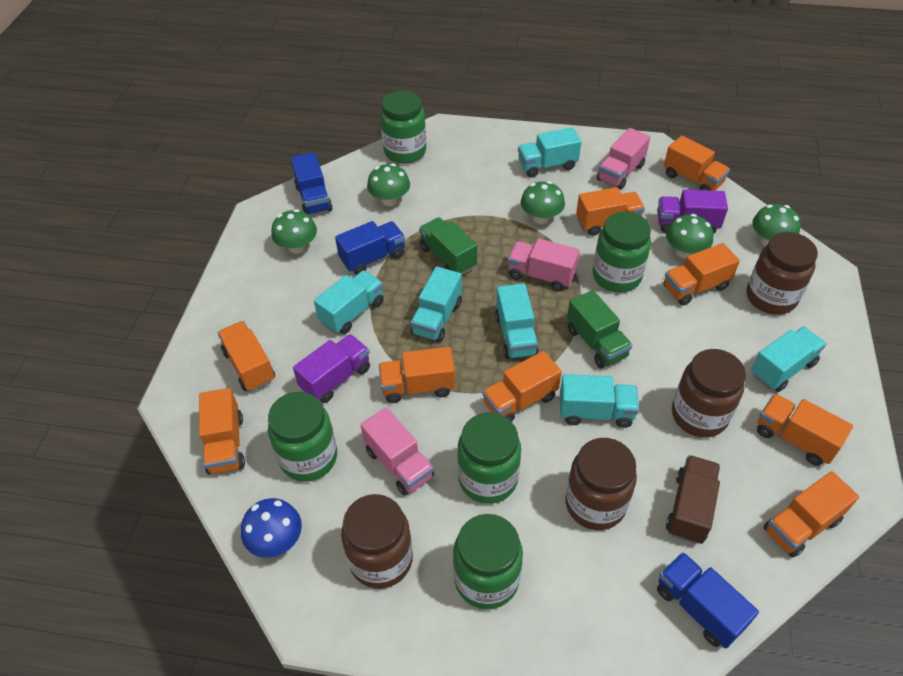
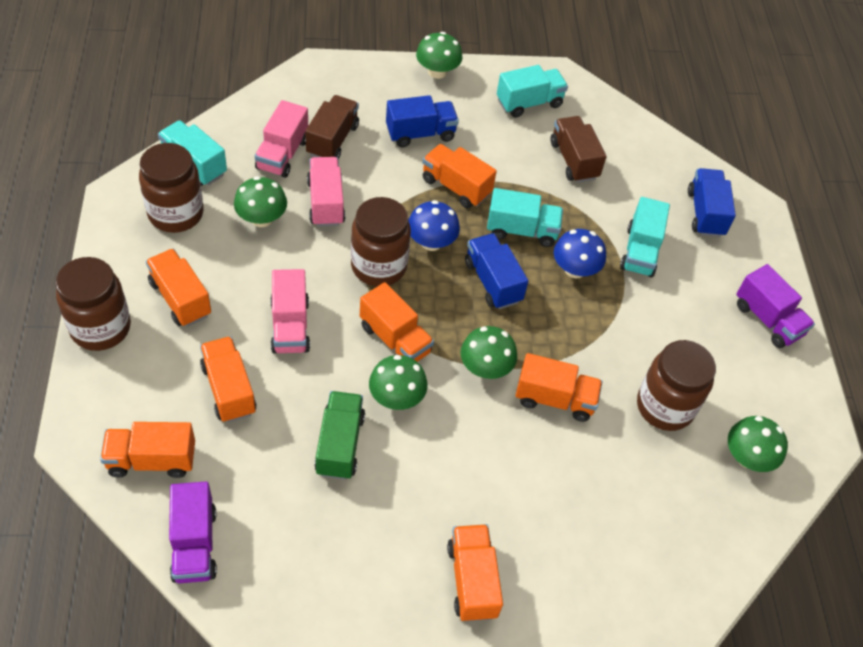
blue mushroom: [241,498,302,558] = 1 -> [408,200,460,251] [554,229,606,278] = 2
brown truck: [666,455,720,544] = 1 -> [305,95,359,159] [551,116,607,183] = 2
green jar: [268,392,337,482] [380,91,426,164] [453,514,523,609] [457,413,521,504] [593,212,651,293] = 5 -> none = 0
green truck: [419,217,477,275] [567,290,632,368] = 2 -> [314,391,365,480] = 1
orange truck: [199,388,245,475] [218,321,275,392] [379,347,455,403] [482,351,562,422] [576,187,645,236] [663,243,740,306] [664,136,730,191] [757,394,853,466] [763,471,859,557] = 9 -> [100,422,195,478] [146,249,211,327] [200,336,257,423] [360,282,434,362] [423,144,497,208] [447,524,503,622] [516,353,602,422] = 7
turquoise truck: [314,270,384,334] [410,266,462,342] [495,283,539,359] [518,127,581,177] [560,374,639,428] [751,326,826,392] = 6 -> [158,120,227,186] [487,188,563,247] [497,65,568,118] [620,197,670,277] = 4

